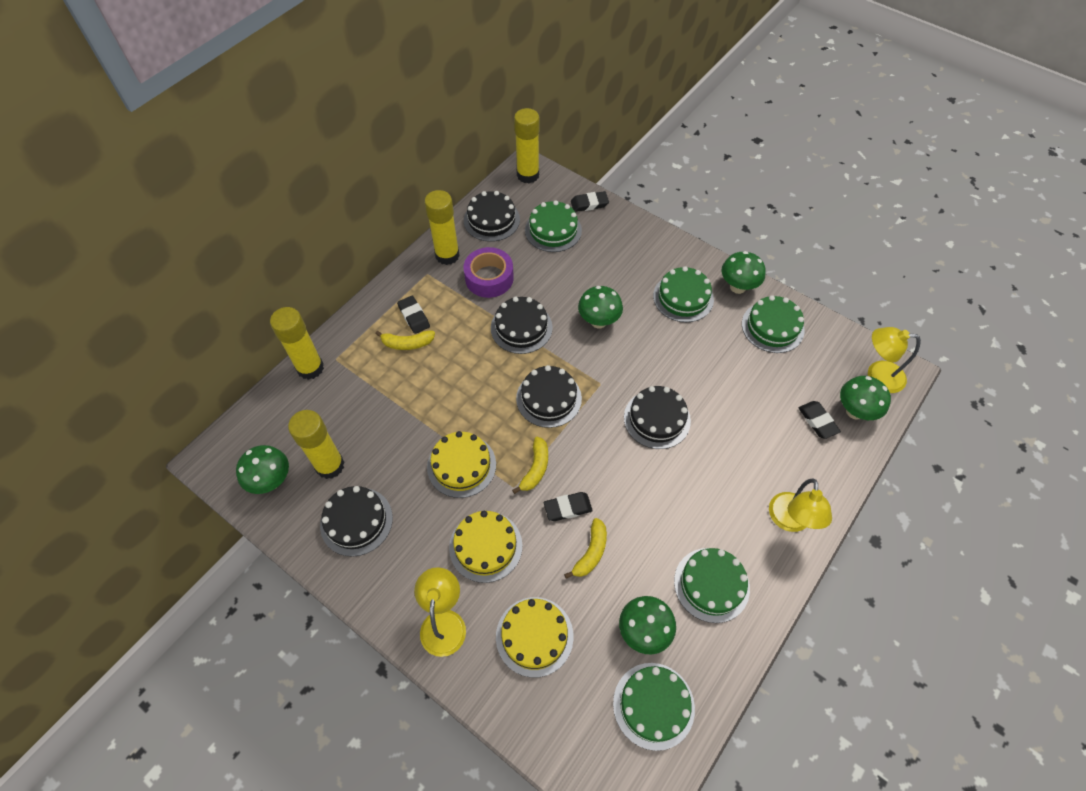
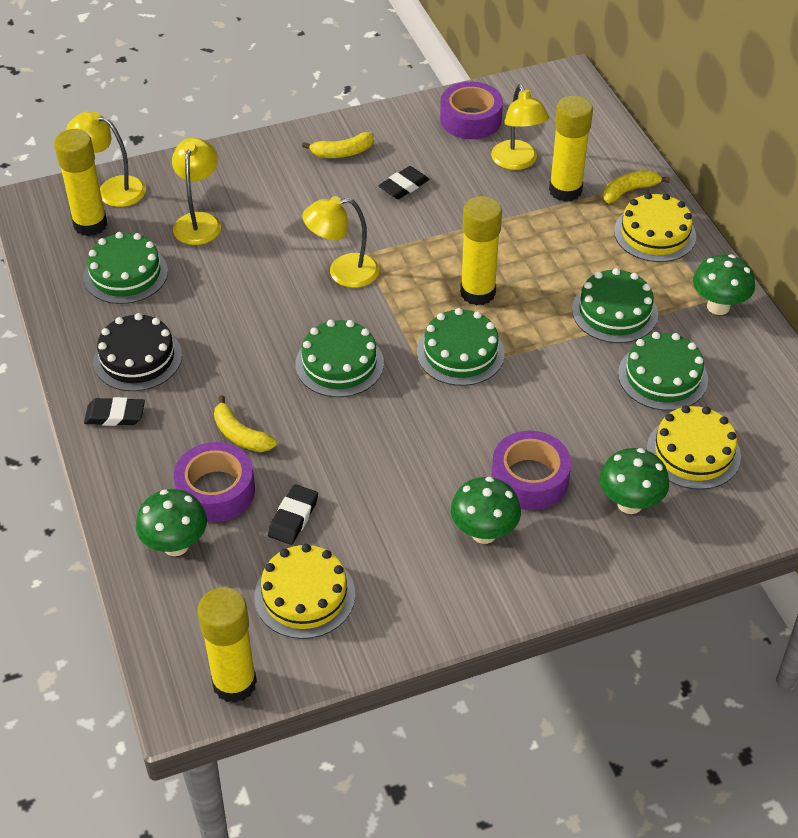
black cake: [320,486,393,557] [464,191,520,242] [491,297,553,354] [516,365,582,428] [624,386,691,449] = 5 -> [93,313,182,391] = 1
black eraser: [397,296,430,334] [544,492,593,521] [571,191,609,212] [798,401,841,439] = 4 -> [84,397,145,426] [268,484,318,545] [378,166,429,199] = 3
green mushroom: [236,445,289,494] [578,286,623,329] [619,596,676,654] [721,251,766,294] [840,376,891,420] = 5 -> [136,489,207,556] [451,477,521,544] [600,448,669,514] [693,254,755,315] = 4
purple tape: [463,247,514,298] = 1 -> [174,442,255,523] [440,82,503,139] [491,431,571,510] = 3
yellow lamp: [414,567,466,657] [769,479,832,532] [868,327,921,393] = 3 -> [66,111,146,207] [172,137,221,245] [302,196,379,288] [491,84,549,170] = 4

